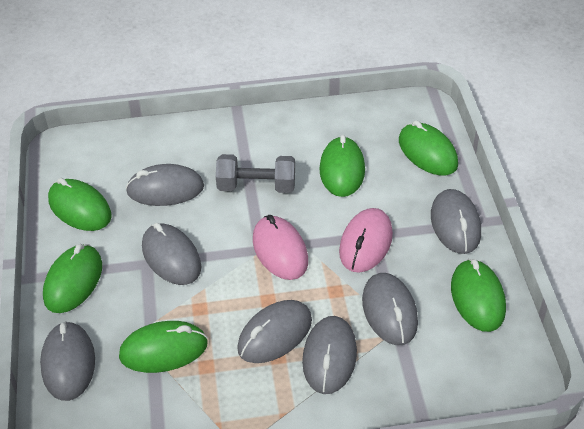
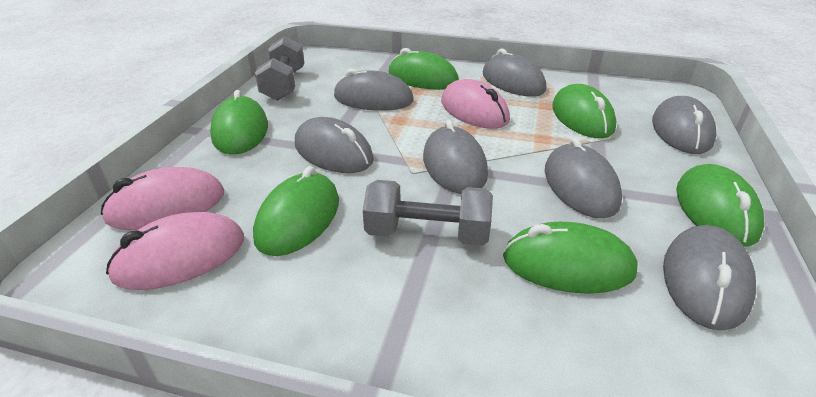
grey dumbbell: [216,154,295,193] = 1 -> [255,36,304,101] [363,180,493,246] = 2
pink mouse: [253,215,308,280] [339,208,393,273] = 2 -> [101,167,224,230] [106,212,244,290] [441,79,510,129] = 3

